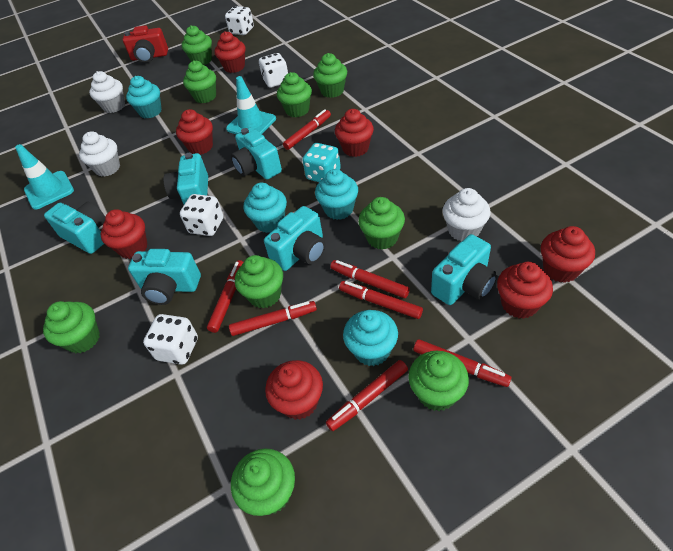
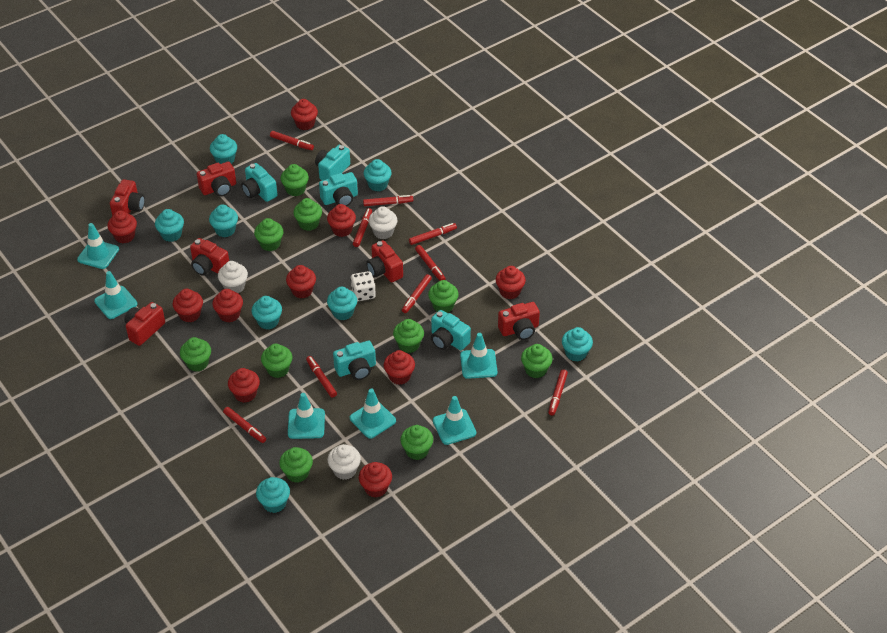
green cupcake: [43,301,100,353] [182,25,212,65] [183,60,216,103] [231,449,295,516] [235,255,283,308] [277,72,312,118] [313,53,347,98] [358,197,405,250] [408,351,469,411] = 9 -> [180,337,211,372] [254,218,283,251] [261,344,292,378] [279,447,313,483] [280,164,309,196] [293,198,322,231] [393,319,424,353] [400,425,433,460] [428,280,459,313] [521,344,553,378] = 10
red camera: [123,25,168,63] = 1 -> [110,179,145,216] [125,302,165,346] [190,238,229,275] [197,161,236,197] [366,240,403,282] [498,302,540,340] = 6
red cupcake: [101,209,148,259] [176,109,213,155] [215,31,246,73] [265,360,323,420] [335,109,374,157] [497,262,553,319] [541,226,595,283] = 7 -> [107,211,137,243] [172,289,203,322] [212,289,243,322] [228,368,260,403] [286,265,316,299] [291,99,318,130] [327,204,356,237] [359,462,392,498] [384,350,415,385] [496,266,526,299] = 10
red marker: [207,260,244,333] [229,301,317,336] [283,109,331,150] [326,360,408,431] [330,260,410,298] [339,281,423,319] [413,339,511,387] = 7 -> [223,407,266,443] [270,131,314,150] [306,356,337,398] [353,208,372,247] [363,195,413,206] [402,274,432,313] [409,223,457,245] [415,245,446,281] [548,370,568,416] = 9
turquoise camera: [44,202,105,254] [128,249,201,305] [164,153,208,204] [231,128,282,180] [264,206,326,271] [431,234,498,305] = 6 -> [241,163,278,202] [315,145,350,180] [319,172,358,206] [333,340,376,380] [431,310,471,350] = 5
turquoise cupcake: [126,76,162,119] [244,182,287,233] [315,169,358,220] [343,310,398,366] = 4 -> [155,209,184,242] [209,204,238,237] [210,134,237,164] [251,296,282,330] [256,477,290,513] [327,287,357,320] [363,159,392,192] [562,327,593,362] = 8
turquoise dice: [302,143,341,182] = 1 -> none = 0
turquoise traffic cone: [15,144,74,209] [226,76,276,134] = 2 -> [77,223,119,269] [94,271,138,319] [288,393,325,439] [350,388,396,439] [433,396,476,445] [460,333,498,379] = 6
white dice: [143,314,198,365] [180,194,224,236] [225,6,254,35] [259,53,288,88] = 4 -> [350,271,376,301] = 1

